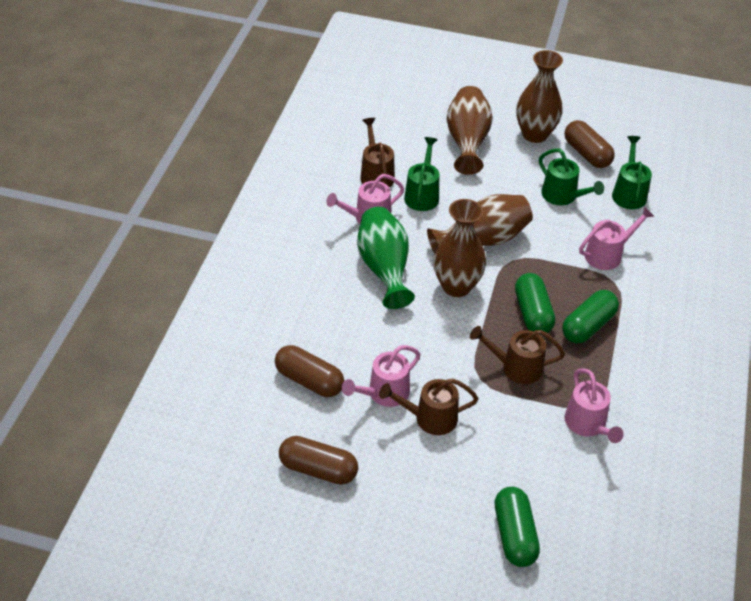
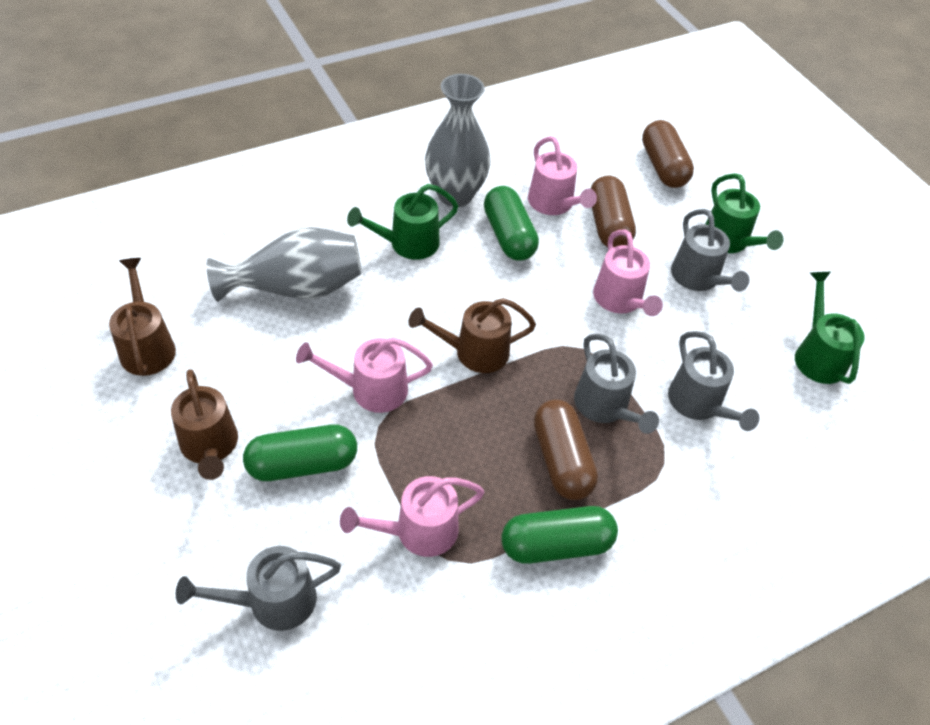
brown vase: [427,194,533,254] [434,199,486,297] [446,86,493,175] [516,50,563,143] = 4 -> none = 0
green vase: [357,207,415,309] = 1 -> none = 0
grey vase: none = 0 -> [207,227,361,302] [425,74,490,207] = 2
grey watering can: none = 0 -> [176,546,341,631] [574,334,659,434] [668,331,759,431] [671,209,749,292] = 4

